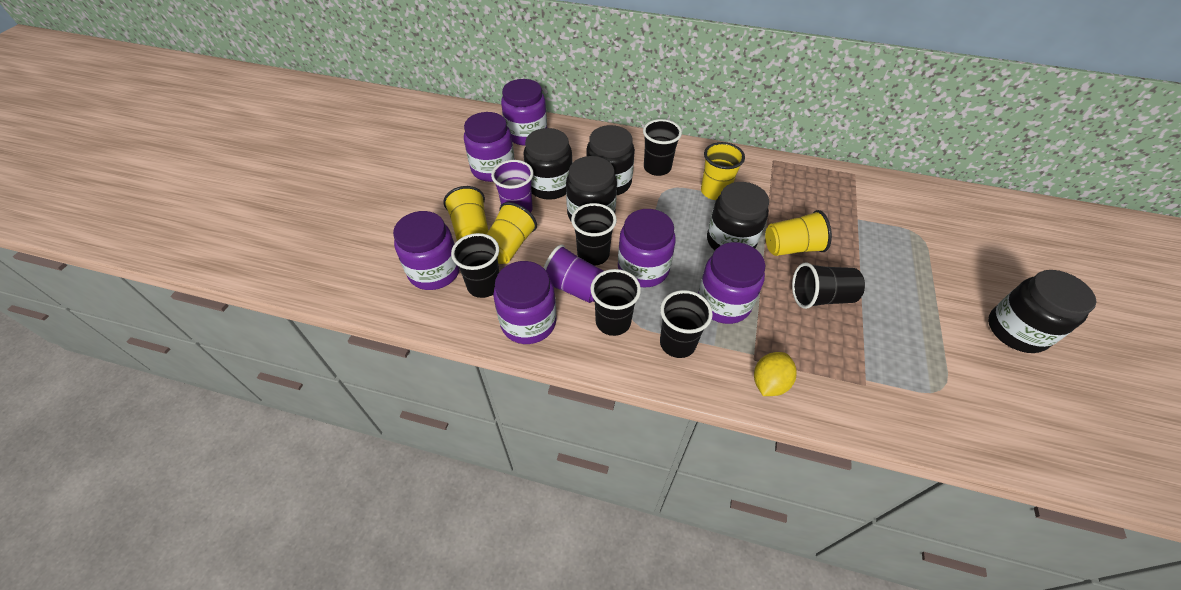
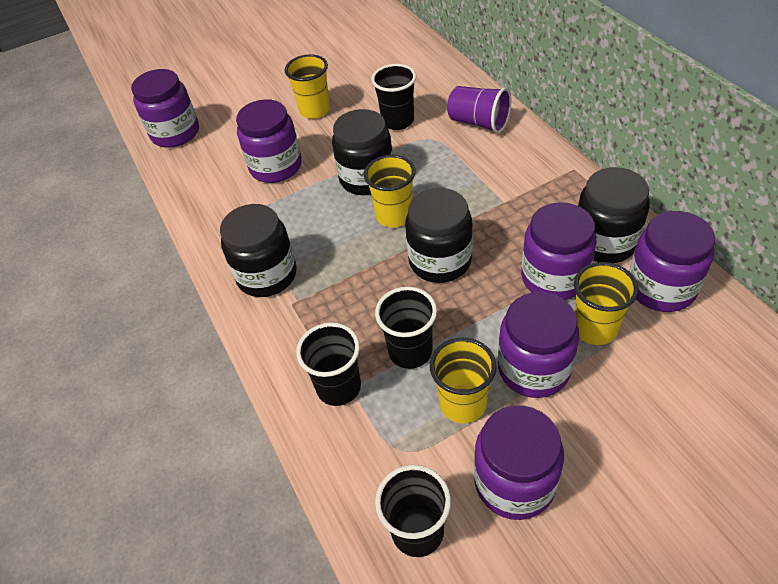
black cup: [451,233,499,298] [571,203,617,266] [590,269,641,336] [643,119,682,176] [660,290,713,358] [792,262,865,309] = 6 -> [296,322,361,406] [371,64,416,130] [375,287,437,369] [375,465,451,557] = 4
black jar: [523,128,573,200] [566,156,617,221] [586,125,635,195] [707,182,769,251] [988,270,1096,353] = 5 -> [220,204,297,297] [332,109,393,195] [405,188,473,283] [578,167,650,263] = 4
purple cup: [491,160,534,213] [544,244,603,303] = 2 -> [447,86,512,134] = 1
yellow lemon: [754,352,797,396] = 1 -> none = 0

